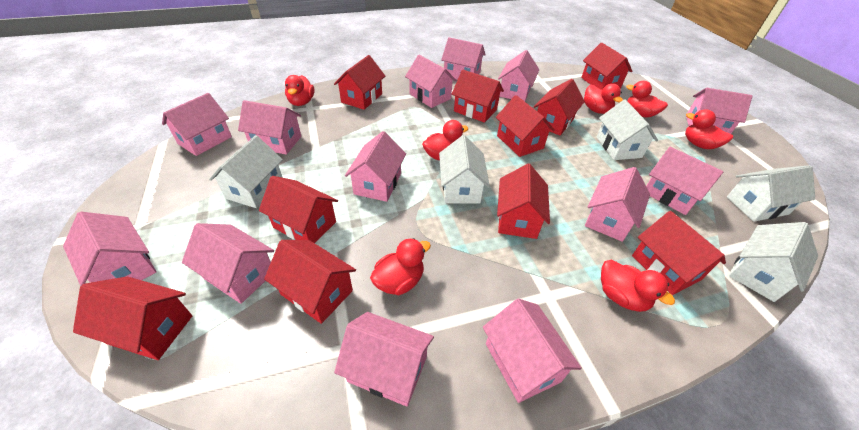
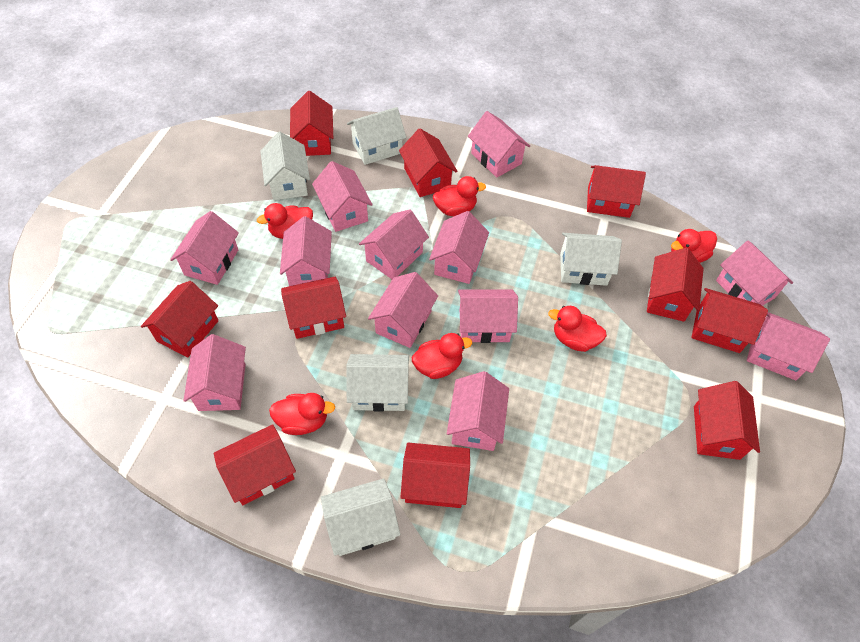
pink house: [63,212,157,286] [162,93,232,156] [182,223,274,304] [238,100,301,155] [334,312,434,407] [345,131,406,202] [405,55,457,108] [441,37,486,80] [483,298,582,403] [498,50,539,101] [585,167,650,242] [646,147,724,215] [686,88,753,134] = 13 -> [170,211,239,285] [183,334,246,411] [280,216,332,286] [312,161,373,232] [359,209,429,279] [368,272,438,348] [429,211,489,284] [447,371,509,451] [458,290,518,343] [468,111,530,178] [716,240,793,306] [747,312,830,380] = 12
red duck: [285,75,314,106] [370,238,431,295] [422,120,468,160] [584,84,623,114] [601,260,675,312] [626,81,668,117] [685,109,733,149] = 7 -> [257,203,313,239] [269,393,335,435] [412,333,472,379] [433,176,486,216] [548,306,607,352] [671,229,717,263] = 6

